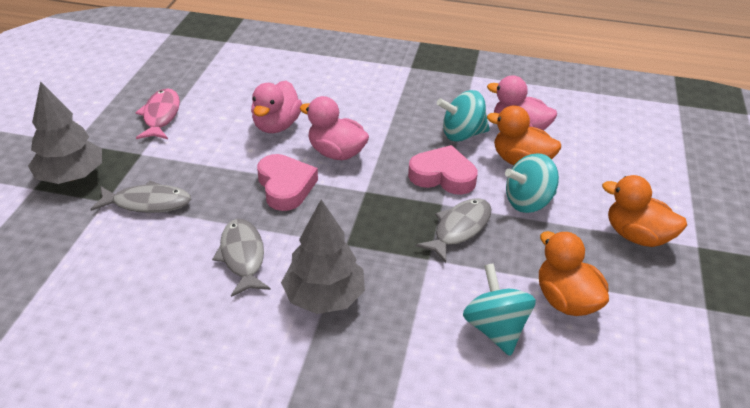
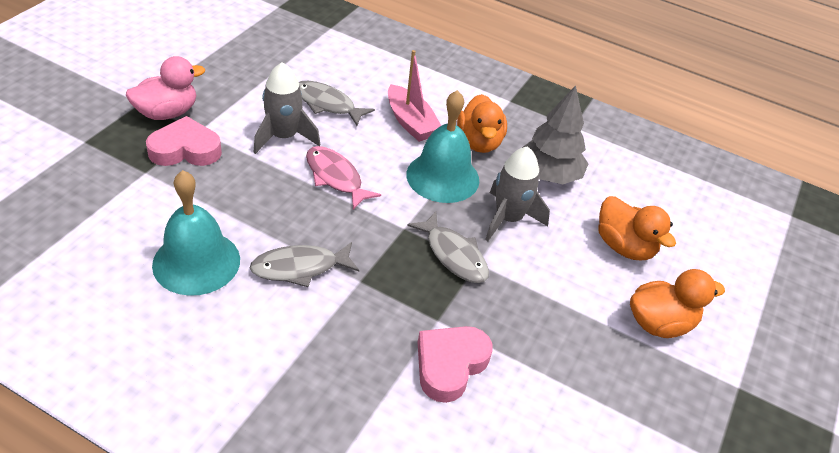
grey rocket: none = 0 -> [253,62,320,154] [485,146,550,241] = 2
grey tree: [28,81,102,184] [281,200,365,314] = 2 -> [522,86,589,184] = 1
pink boat: none = 0 -> [388,50,441,142] = 1
pink duck: [251,81,302,133] [300,96,369,160] [487,75,557,131] = 3 -> [126,56,205,120] = 1
turquoise bell: none = 0 -> [152,170,240,296] [406,90,479,203] = 2
turquoise spinning top: [437,90,490,142] [463,263,536,356] [505,153,559,213] = 3 -> none = 0

